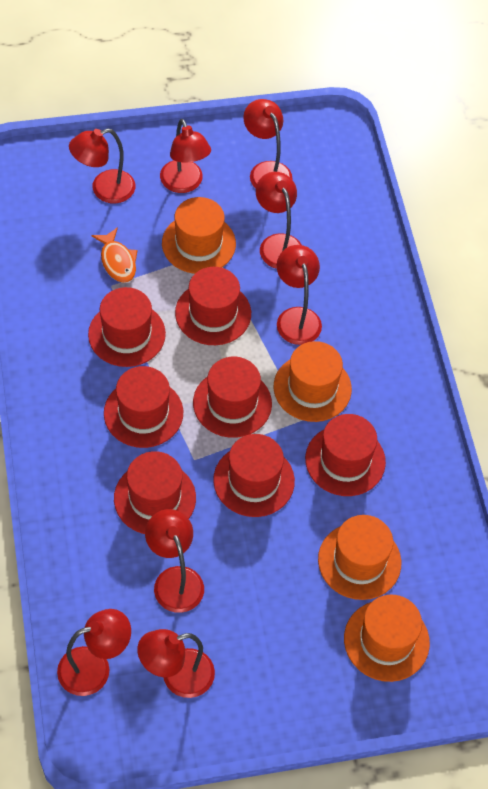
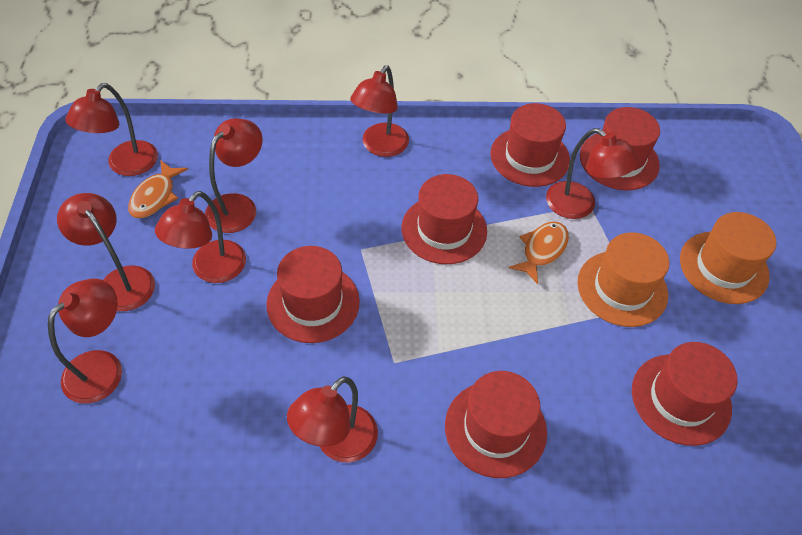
orange fish: [91,227,138,283] = 1 -> [128,160,188,218] [509,222,569,284] = 2
orange hat: [162,197,236,274] [274,341,352,422] [318,515,401,600] [344,595,430,682] = 4 -> [577,232,669,327] [680,212,776,304] = 2
red hat: [88,287,166,367] [104,366,183,448] [114,451,196,534] [175,267,251,345] [193,357,272,438] [213,434,295,517] [305,414,386,496] = 7 -> [266,246,360,343] [401,174,487,264] [445,371,547,478] [490,103,570,187] [580,107,660,190] [632,342,737,446] = 6

